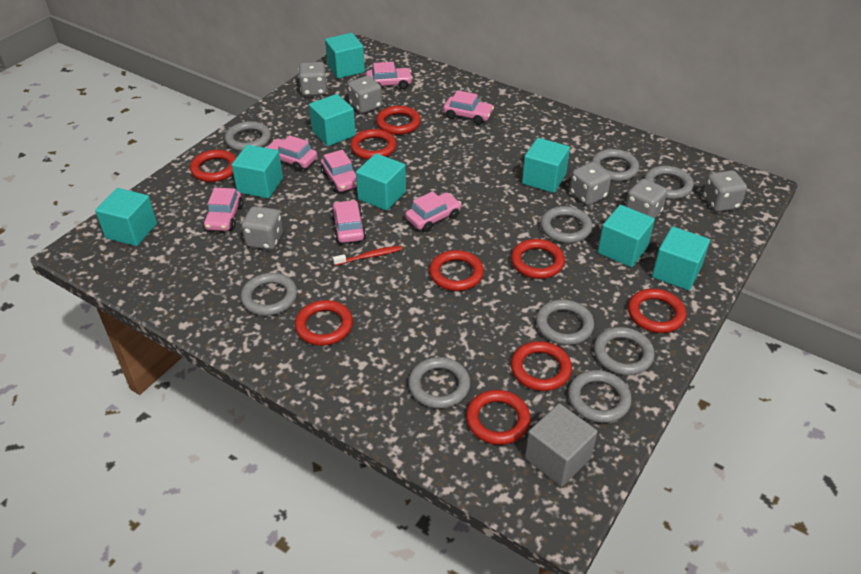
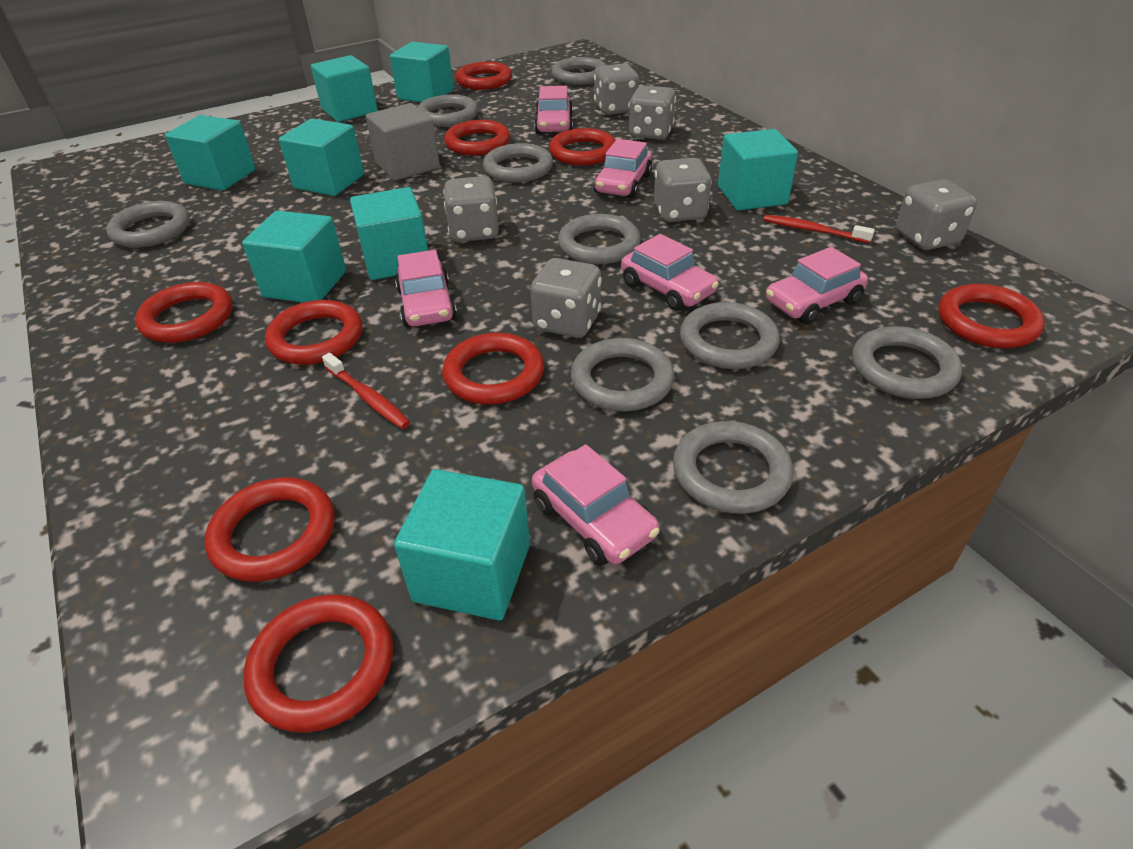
pink car: [203,188,243,231] [265,135,317,171] [321,150,357,193] [331,200,366,243] [366,62,413,89] [405,191,462,232] [443,90,494,125] = 7 -> [395,250,457,327] [532,444,660,566] [534,86,573,134] [594,139,652,198] [621,234,719,311] [766,247,868,324] = 6
red toothbrush: [333,246,402,266] = 1 -> [322,353,410,429] [763,215,875,243] = 2

